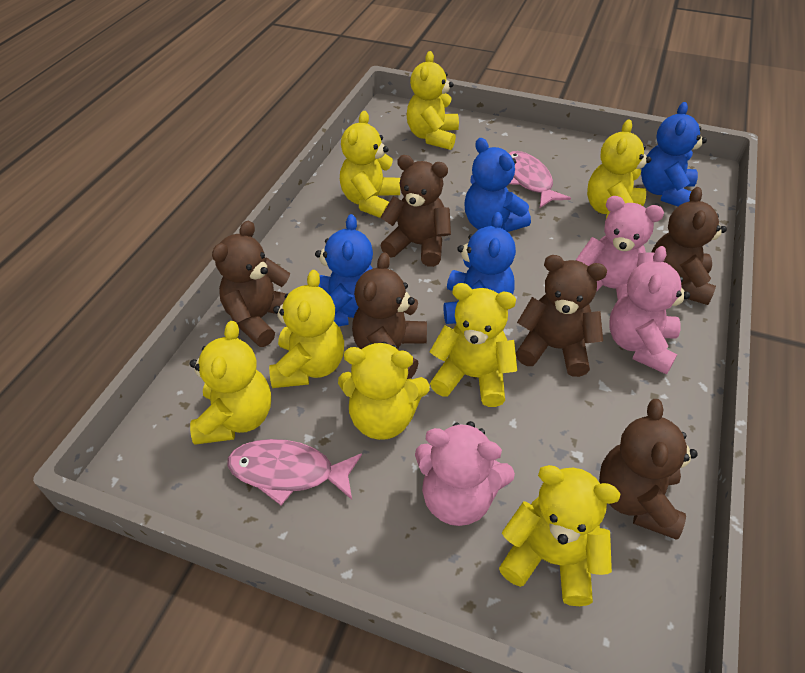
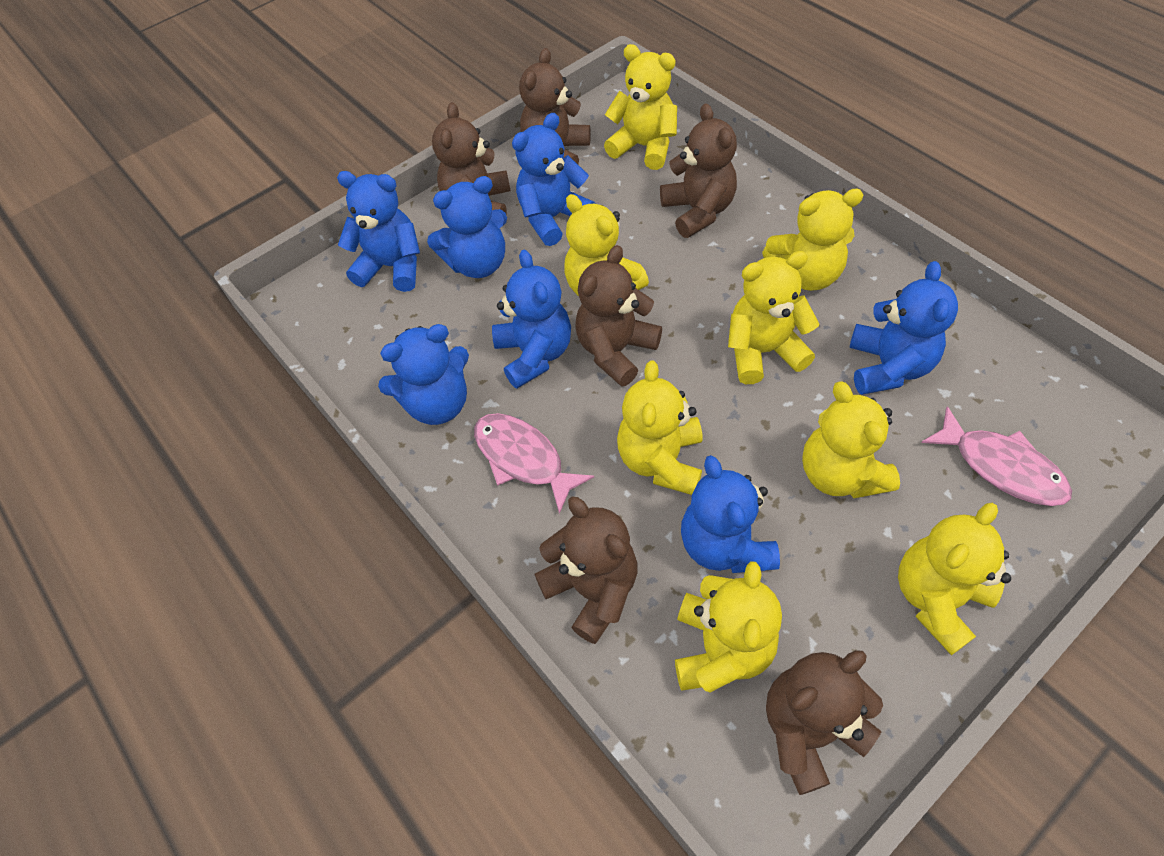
blue teddy bear: [315,214,373,326] [444,212,516,324] [465,138,531,232] [641,102,707,206] = 4 -> [337,171,420,292] [378,324,469,425] [427,176,507,278] [492,250,571,389] [512,113,595,246] [681,455,780,573] [850,261,958,395] = 7
pink teddy bear: [415,421,515,526] [576,196,664,300] [609,246,690,375] = 3 -> none = 0

